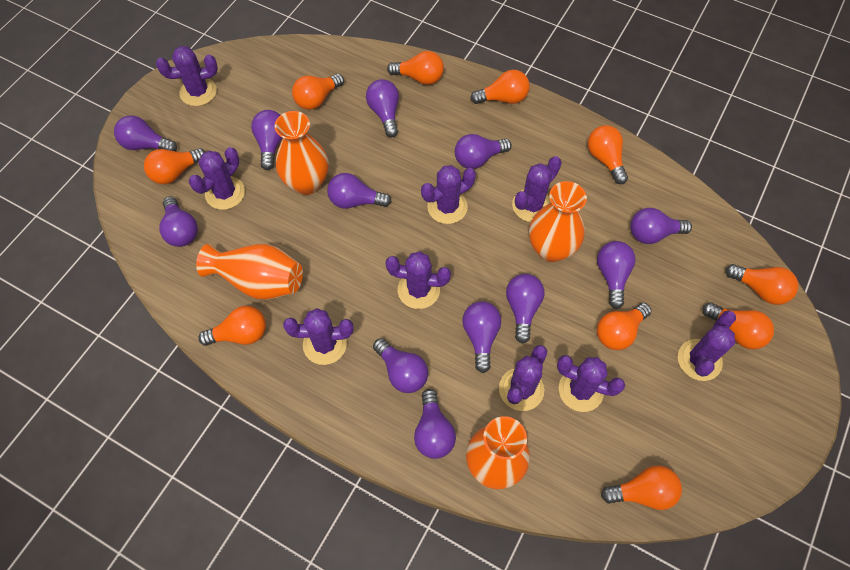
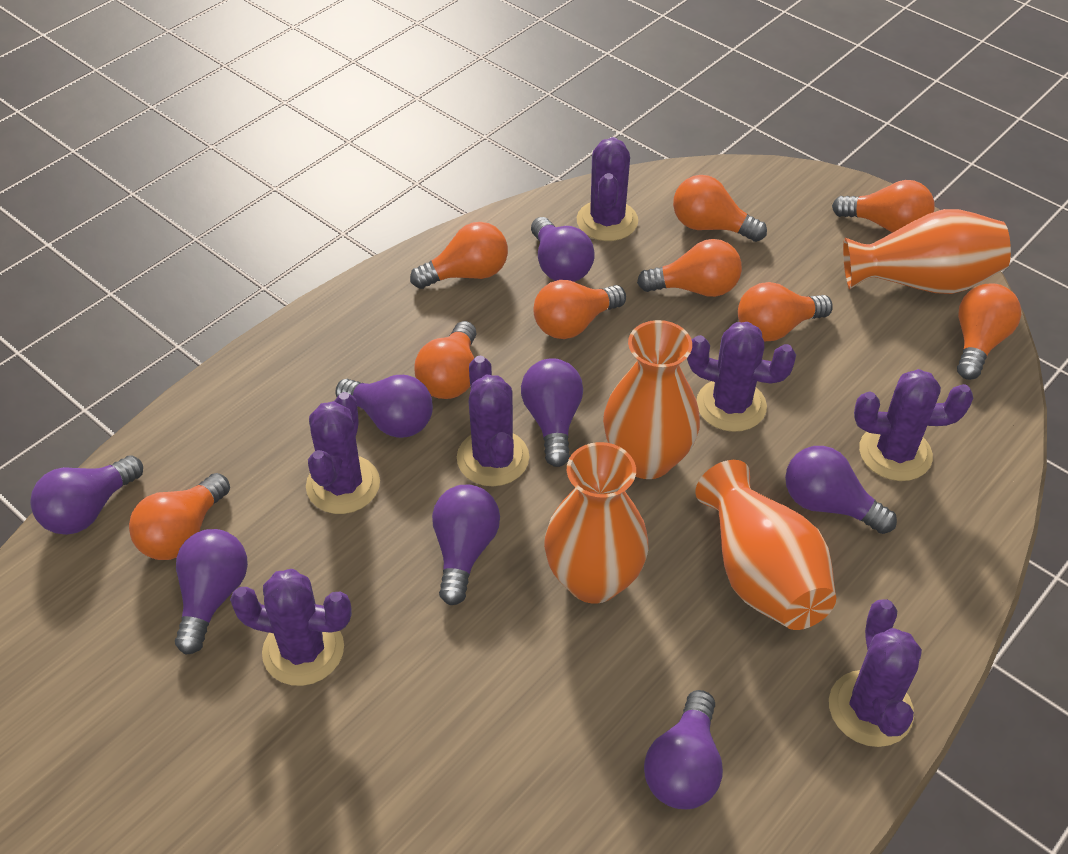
orange light bulb: [144,148,205,184] [198,306,266,346] [292,74,344,110] [387,51,444,85] [470,70,530,104] [588,125,628,184] [597,303,651,350] [601,465,682,510] [703,302,774,349] [726,264,798,305] = 10 -> [129,473,230,560] [410,222,508,289] [414,321,476,399] [533,280,626,339] [637,239,742,297] [673,175,767,242] [738,282,833,341] [832,180,935,233] [957,283,1021,380] = 9
purple cactus: [156,46,218,106] [188,147,245,210] [283,308,353,365] [386,251,451,309] [421,165,476,224] [499,345,547,411] [512,156,562,222] [557,355,625,412] [678,311,736,381] = 9 -> [230,569,352,686] [306,392,380,514] [457,356,529,487] [577,137,638,241] [687,322,796,432] [829,599,922,747] [854,369,973,481] = 7
purple light bulb: [114,115,177,151] [159,196,198,247] [251,110,282,170] [327,173,391,209] [366,79,399,137] [373,338,428,393] [414,389,456,459] [455,134,512,169] [462,301,501,373] [506,274,544,344] [597,241,636,309] [630,208,692,244] = 12 -> [30,455,143,535] [175,529,248,655] [335,375,433,438] [432,485,500,605] [521,358,583,467] [531,217,595,282] [644,690,723,809] [785,446,897,534] = 8

